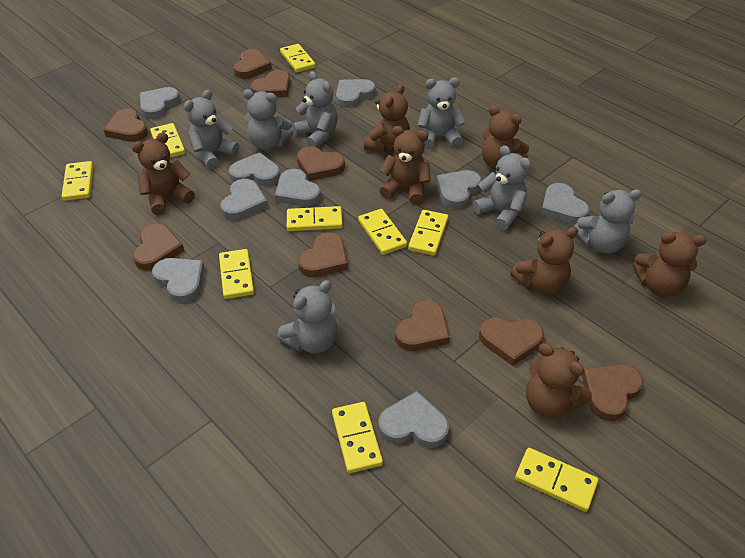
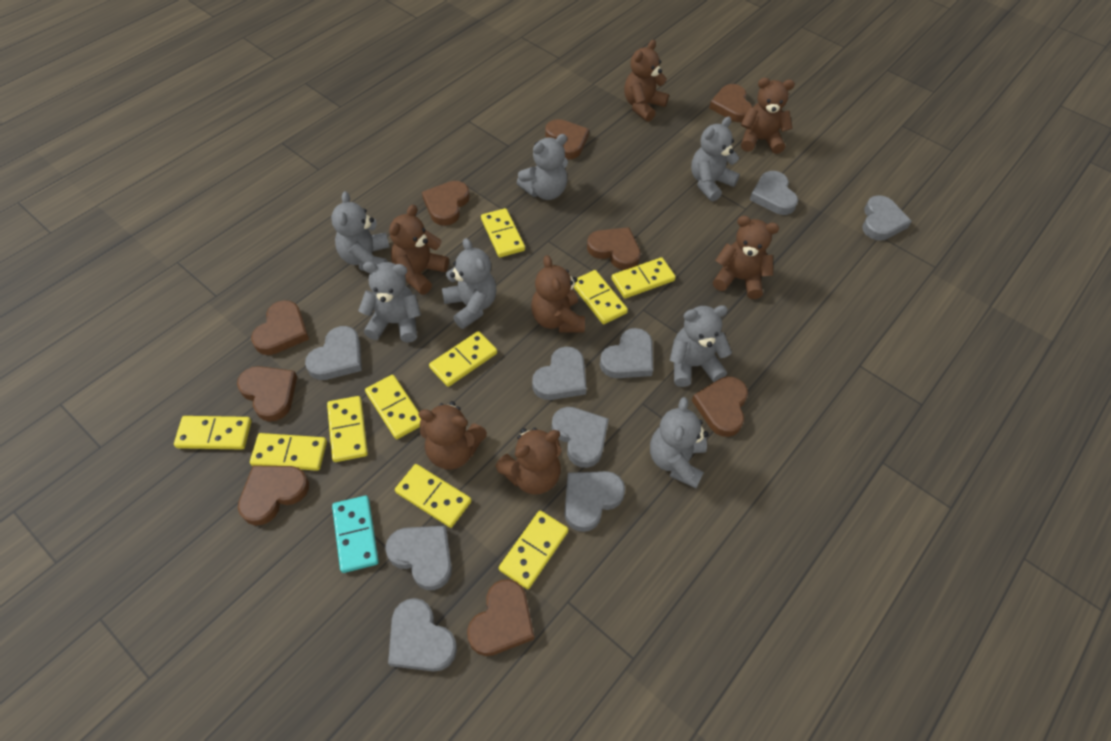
turquoise domino: none = 0 -> [332,496,379,573] = 1
yellow domino: [62,161,93,201] [150,123,185,158] [219,249,254,299] [280,44,316,72] [287,206,343,231] [332,402,383,473] [358,209,407,255] [408,210,448,256] [515,448,598,512] = 9 -> [174,416,251,449] [250,433,327,471] [327,396,368,462] [365,375,421,439] [395,464,471,528] [429,331,497,387] [481,208,525,257] [499,511,569,589] [573,270,628,324] [611,257,676,298] = 10

